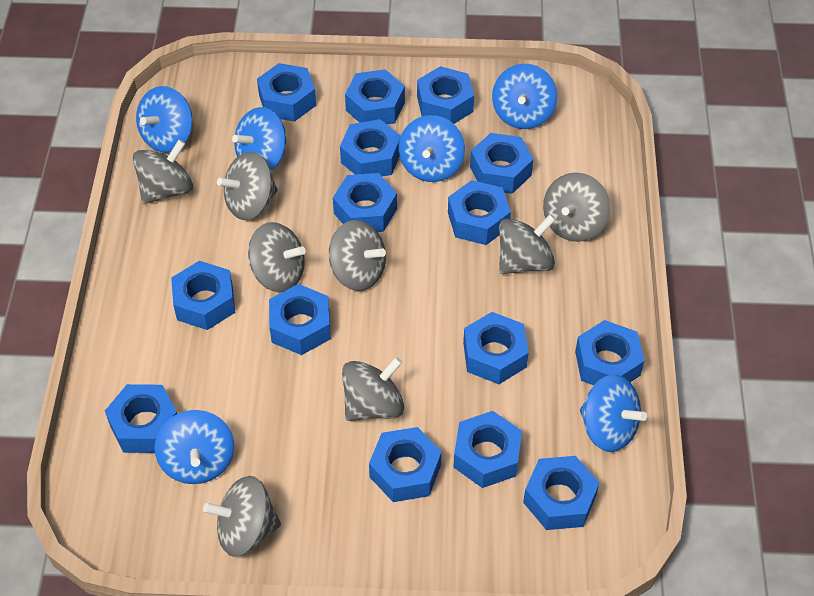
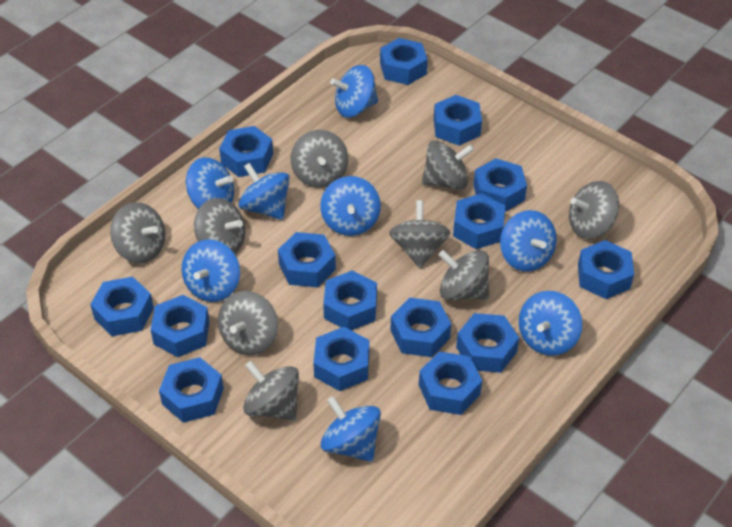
blue spinning top: [136,86,193,153] [154,410,234,484] [232,107,286,170] [399,115,465,182] [492,64,557,129] [580,375,647,452] = 6 -> [181,239,240,302] [186,157,234,209] [239,163,290,220] [320,176,381,236] [321,396,381,462] [330,65,378,118] [500,210,557,272] [519,291,582,356] = 8
grey spinning top: [133,140,193,204] [203,476,281,557] [217,152,278,220] [248,222,306,293] [329,220,386,291] [342,357,404,421] [499,214,556,274] [543,172,610,242] = 8 -> [110,202,165,264] [194,198,245,254] [218,291,278,355] [243,361,299,421] [291,130,348,188] [389,200,451,268] [422,140,474,190] [439,250,489,300] [569,181,619,239] = 9

